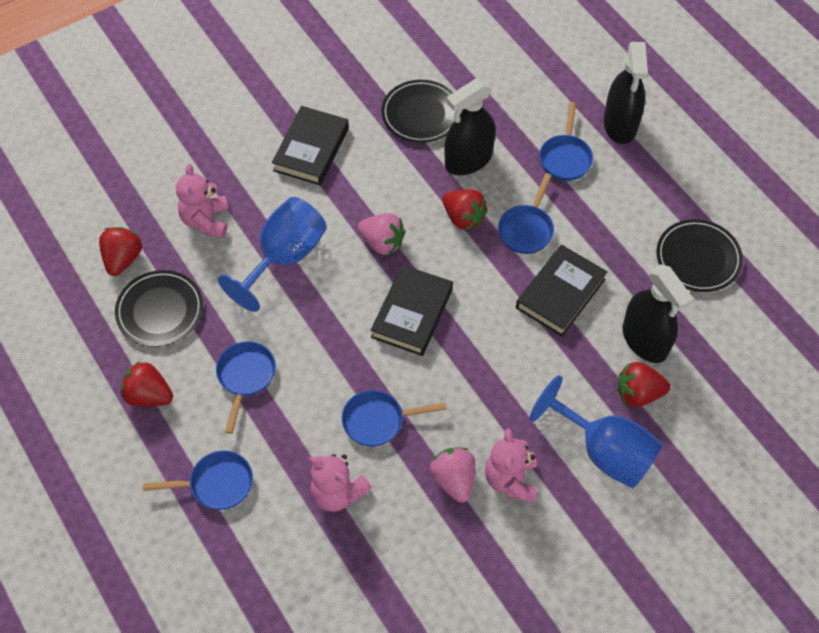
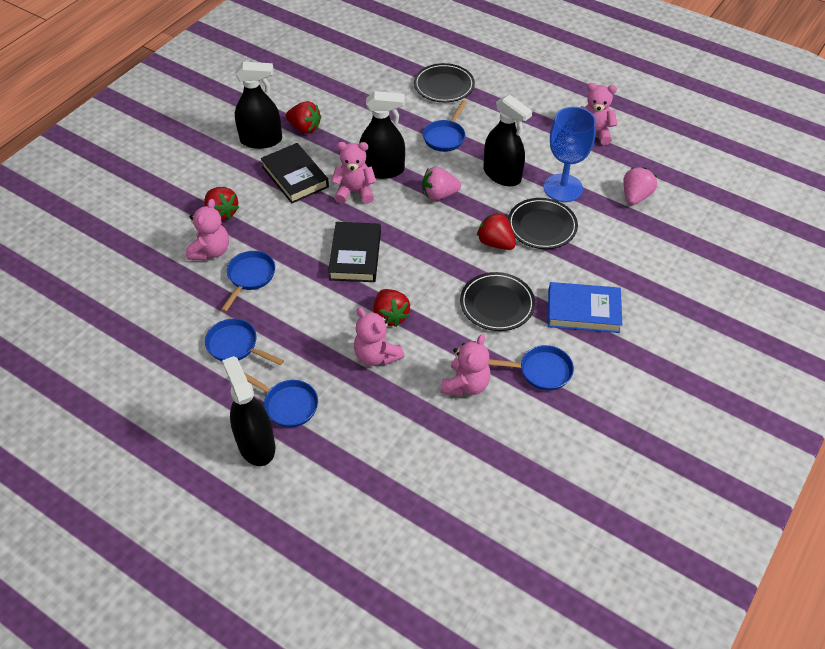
black book: [272,106,349,185] [370,264,453,356] [516,245,607,337] = 3 -> [261,143,329,203] [328,222,381,282] = 2
black spray bottle: [445,79,496,175] [604,42,648,144] [622,264,694,363] = 3 -> [222,356,275,466] [235,62,282,149] [359,91,405,179] [483,95,532,186] = 4
blue book: none = 0 -> [548,282,622,333] = 1
blue goblet: [218,197,327,312] [529,375,663,488] = 2 -> [544,107,596,202] = 1
pink teddy bear: [176,164,229,238] [310,454,372,512] [485,429,538,503] = 3 -> [186,199,229,261] [331,142,376,204] [354,308,404,366] [440,334,491,397] [581,83,617,145] = 5

